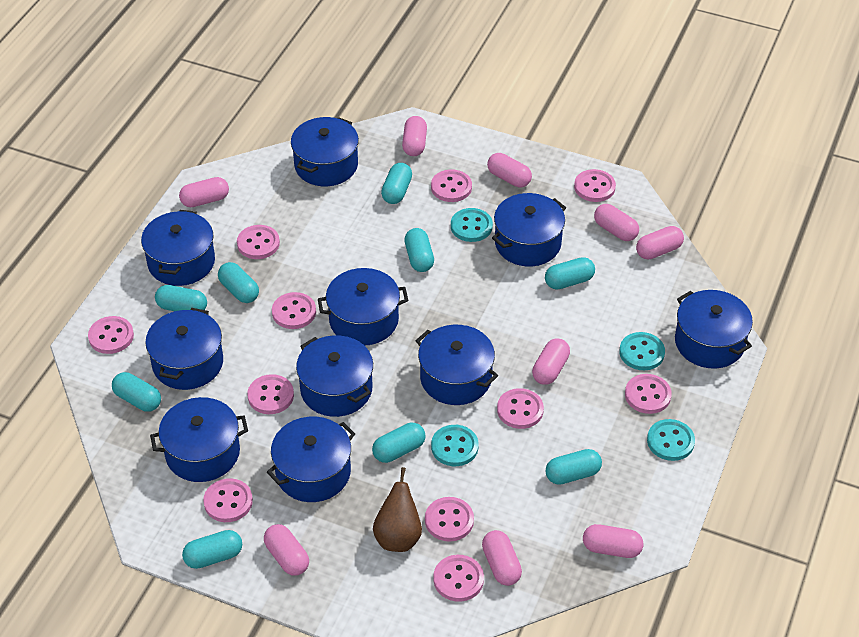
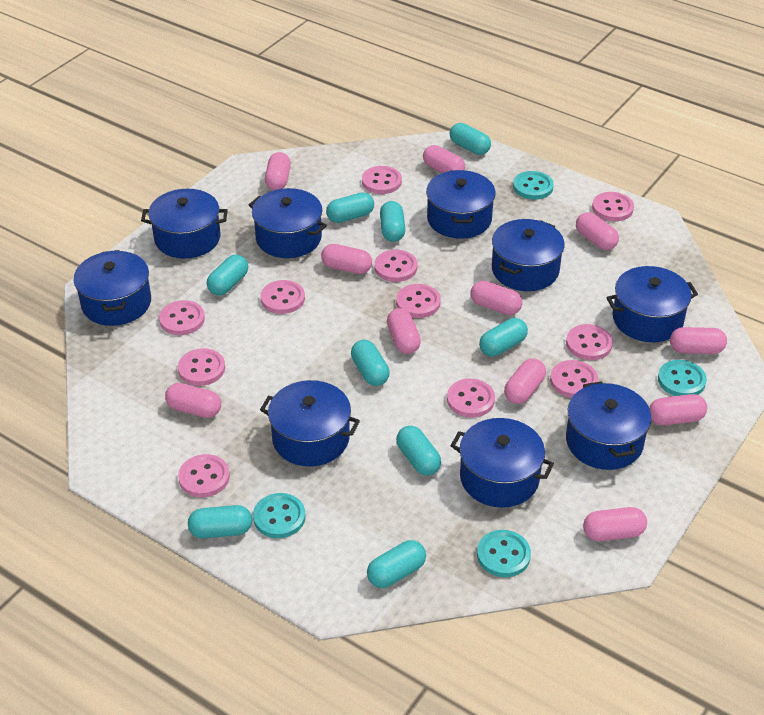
blue pot: [141,210,215,286] [145,308,223,390] [150,397,248,482] [267,417,355,502] [291,117,359,186] [296,335,373,417] [318,268,409,345] [416,325,498,405] [492,193,566,266] [675,290,753,369] = 10 -> [73,250,151,326] [141,189,228,259] [249,188,327,258] [260,380,360,467] [426,170,496,239] [450,418,554,508] [492,219,565,291] [566,381,651,470] [606,266,698,342] = 9
brown pear: [373,467,422,552] = 1 -> none = 0
pink capsule: [179,177,229,207] [264,524,309,575] [402,116,427,156] [482,530,522,586] [487,153,532,187] [532,339,570,385] [583,524,643,558] [594,204,639,241] [636,226,684,259] = 9 -> [165,383,221,418] [265,152,291,190] [321,244,372,274] [387,308,421,354] [423,145,465,173] [471,281,522,315] [504,358,546,404] [576,212,619,250] [583,507,647,541] [649,394,707,425] [670,327,727,354] = 11

